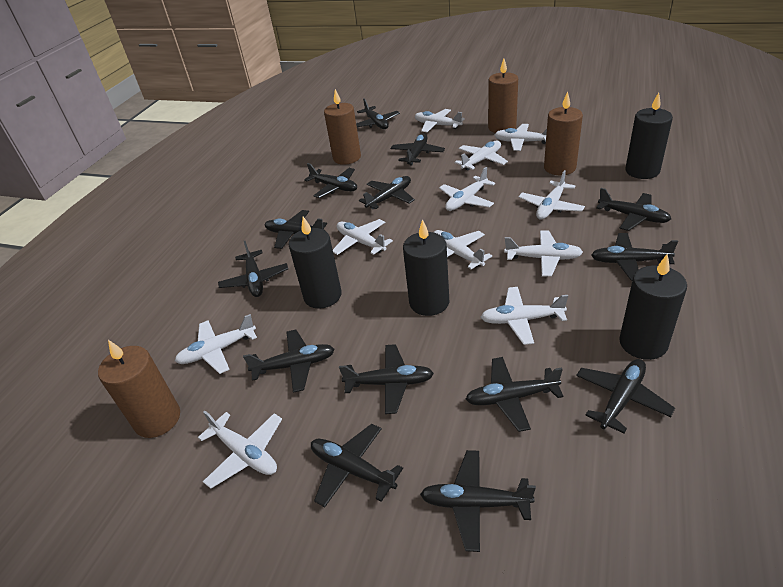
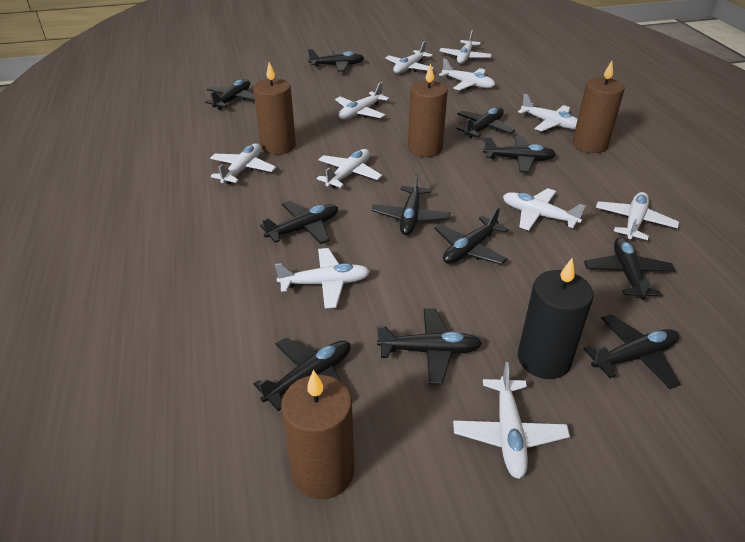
black candle: [289,216,342,309] [403,219,449,316] [619,254,687,360] [626,93,673,179] = 4 -> [518,258,594,379] = 1
black plane: [218,241,288,297] [243,330,335,393] [265,210,327,249] [304,163,357,198] [311,424,403,507] [339,344,434,414] [356,98,400,129] [359,176,415,209] [390,133,445,165] [420,450,536,552] [466,357,564,432] [576,359,675,434] [591,233,678,281] [596,188,671,231] = 14 -> [205,79,255,110] [254,338,351,411] [260,201,338,244] [308,49,364,72] [371,173,450,235] [377,308,482,384] [434,207,509,265] [456,107,515,138] [483,136,556,173] [584,237,676,300] [584,314,680,389] = 11

